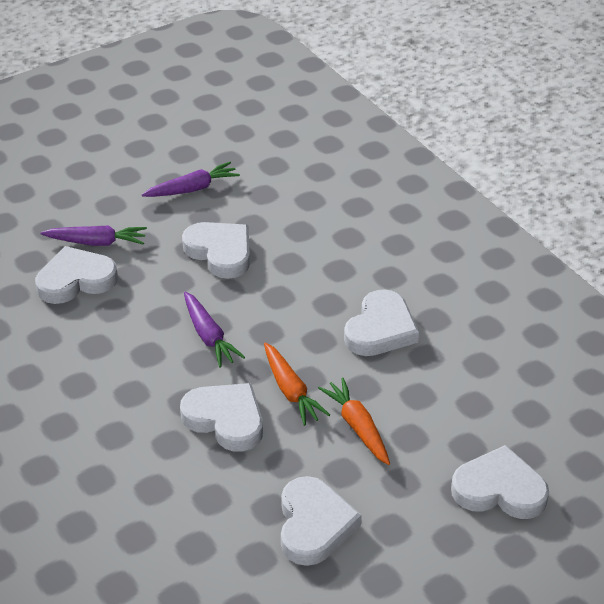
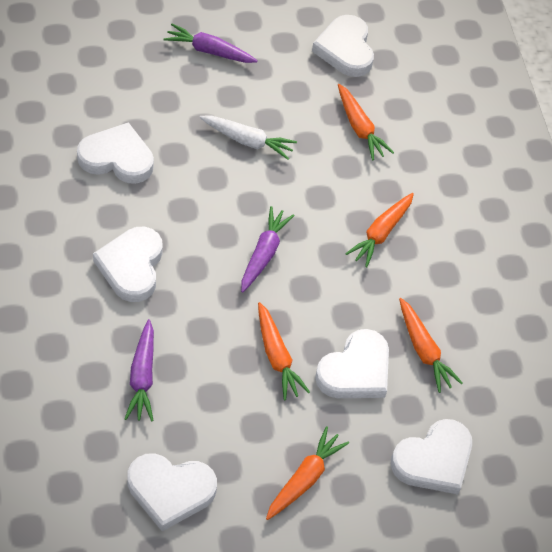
orange carrot: [264,343,330,426] [318,377,390,465] = 2 -> [258,302,310,400] [266,426,349,520] [338,84,394,161] [345,193,414,267] [399,298,462,393] = 5
white carrot: none = 0 -> [199,116,297,160] = 1

